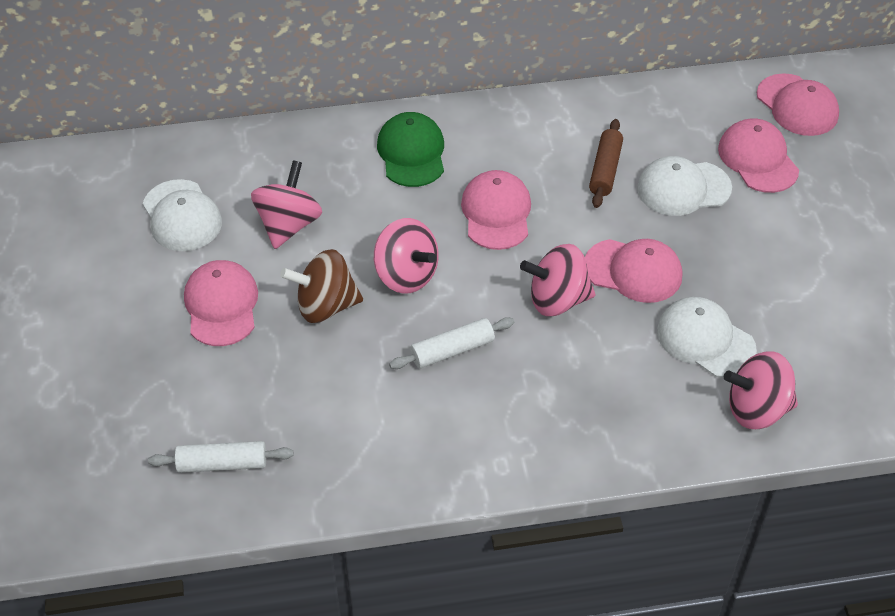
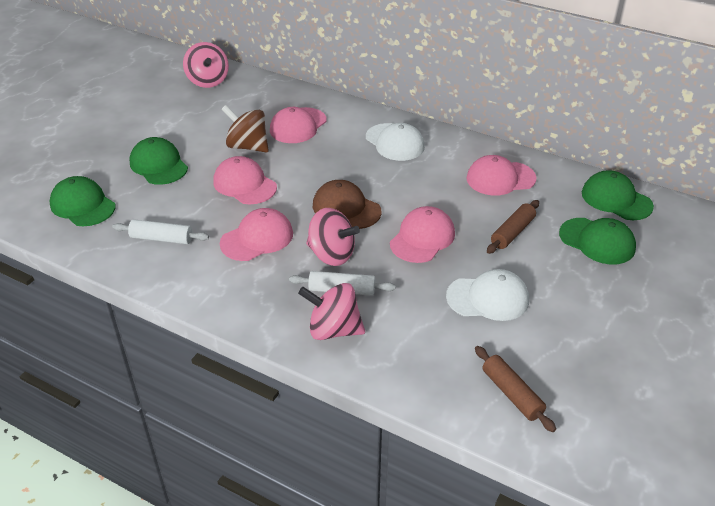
brown cap: none = 0 -> [313,180,382,229] = 1
brown rolling pin: [589,119,623,208] = 1 -> [475,346,556,432] [487,200,539,254] = 2
green cap: [377,112,444,187] = 1 -> [49,176,116,226] [130,137,188,185] [559,218,636,265] [582,170,654,220] = 4
pink spinning top: [251,160,322,249] [374,218,439,294] [520,244,596,316] [724,351,798,429] = 4 -> [183,42,229,88] [298,283,365,340] [306,208,360,266] = 3
white cap: [143,179,222,251] [637,156,732,216] [657,297,757,378] = 3 -> [366,123,425,161] [446,269,529,321] = 2

